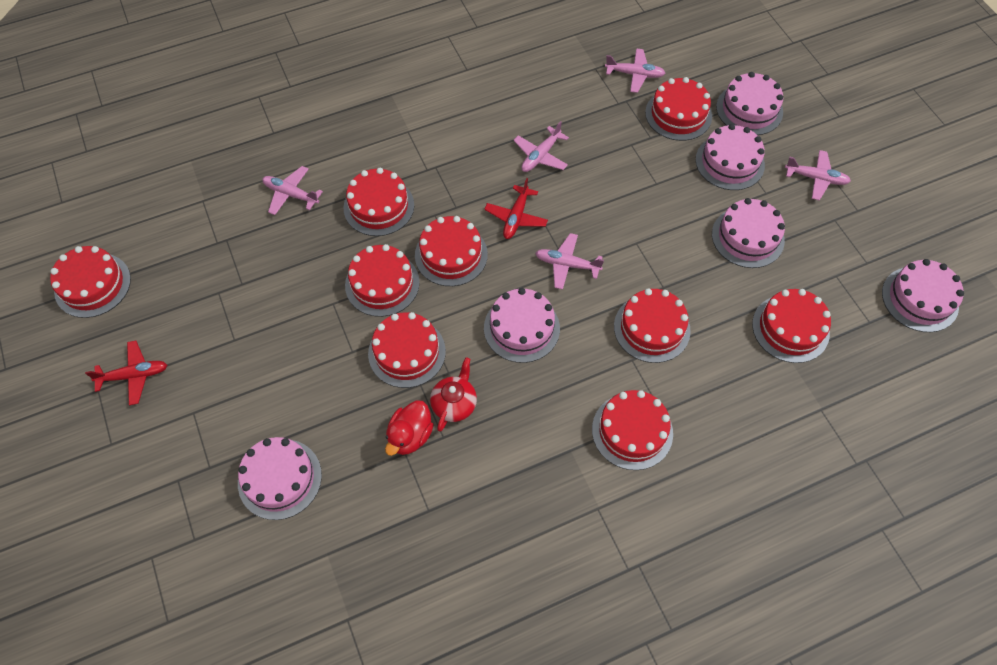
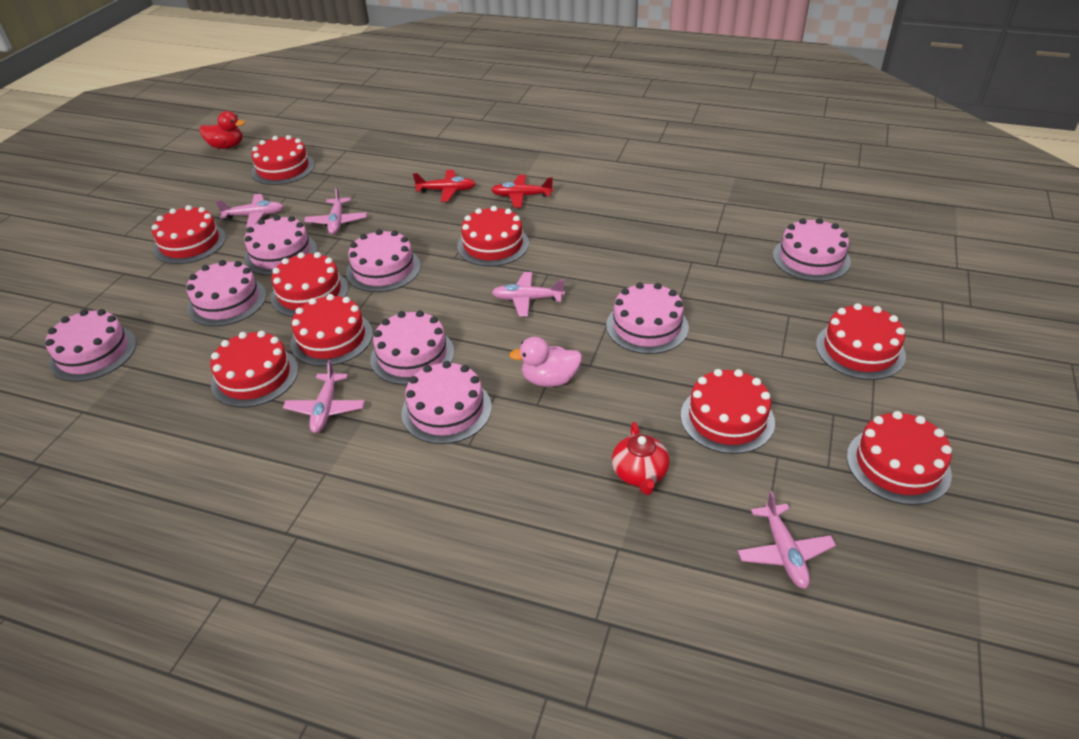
pink cake: [238,437,322,520] [484,288,560,363] [696,124,765,190] [712,198,785,268] [716,72,783,135] [882,259,964,332] = 6 -> [45,309,137,382] [186,260,266,326] [244,215,317,276] [346,229,421,292] [370,310,454,385] [401,361,492,444] [606,282,689,354] [773,218,851,282] = 8
pink duck: none = 0 -> [509,337,582,387] = 1

